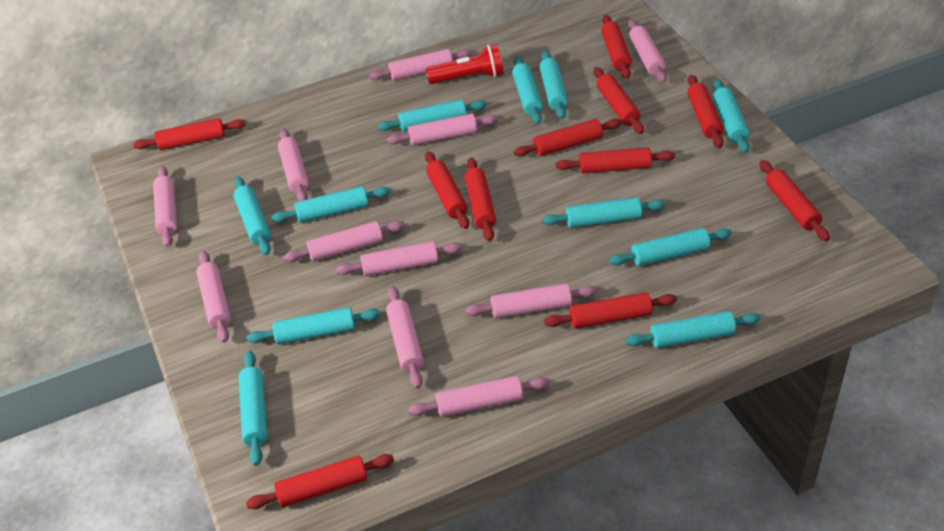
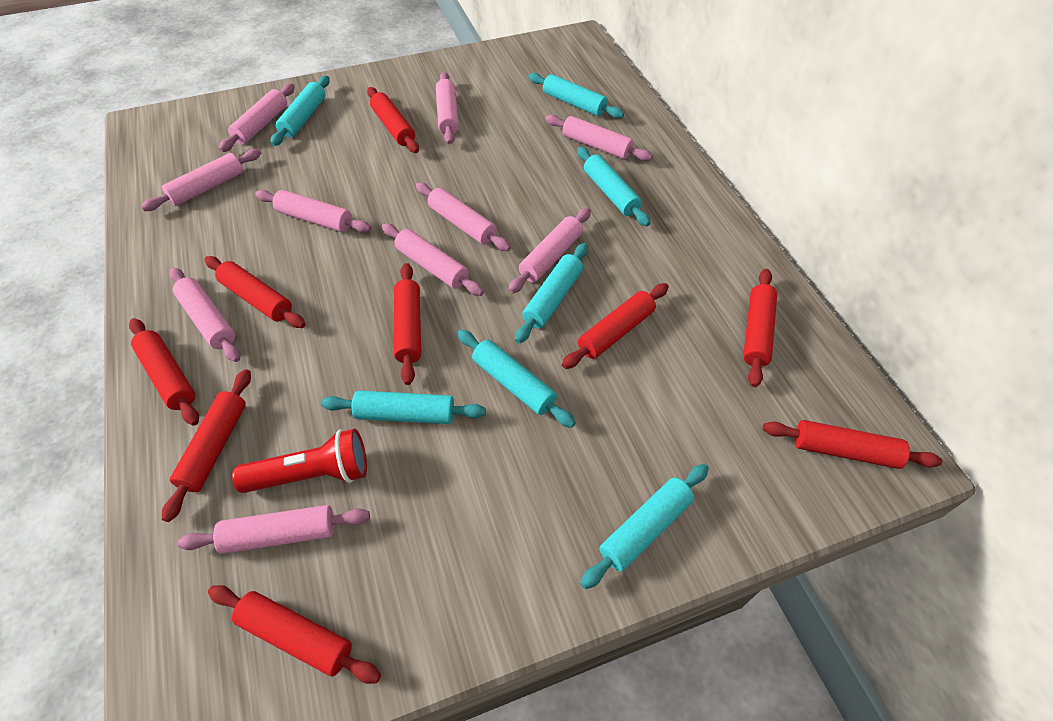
pink rolling pin: [153,166,177,247] [196,251,231,343] [278,129,309,201] [283,221,405,262] [336,241,462,276] [369,49,472,81] [386,286,424,389] [387,114,498,146] [409,376,550,417] [465,283,597,318] [628,19,667,83] = 11 -> [141,149,261,211] [170,268,240,362] [177,505,370,554] [219,83,295,152] [255,190,371,233] [382,223,484,296] [416,183,511,251] [436,72,459,144] [508,208,591,294] [545,115,653,161] = 10
red rolling pin: [133,118,246,150] [246,454,394,509] [425,151,469,229] [465,158,496,241] [514,119,622,157] [544,292,677,329] [556,147,675,174] [594,67,644,134] [601,15,632,79] [687,75,724,148] [760,160,830,241] = 11 -> [129,318,199,426] [162,369,251,522] [204,256,306,328] [208,585,381,684] [367,87,419,153] [394,263,421,385] [562,283,669,369] [743,269,777,387] [763,420,942,469] = 9
turquoise rolling pin: [234,177,271,255] [239,351,268,466] [246,307,380,345] [271,186,390,223] [377,99,487,132] [512,56,543,125] [539,51,568,119] [542,197,665,228] [609,228,732,266] [625,311,761,348] [713,79,750,153] = 11 -> [270,76,330,146] [321,390,486,424] [457,330,576,428] [515,243,588,343] [528,73,624,118] [577,147,651,226] [580,464,709,589] = 7

